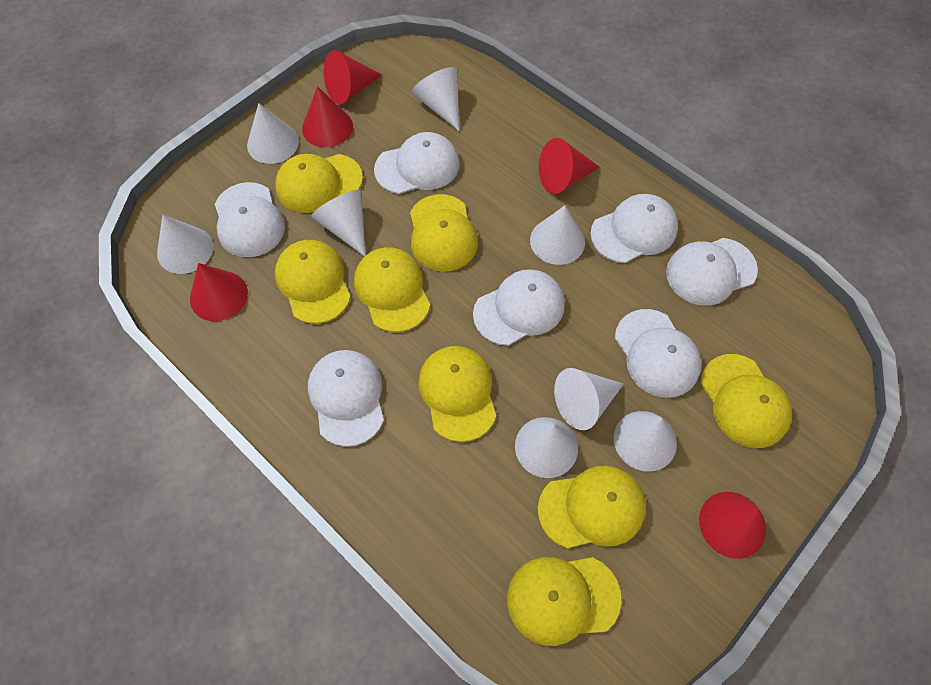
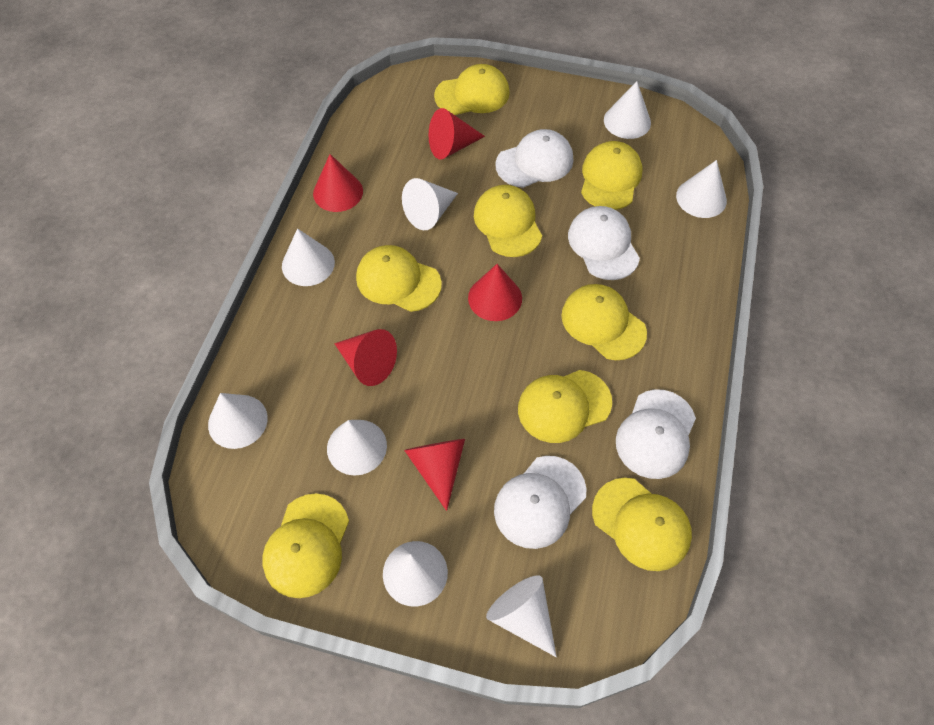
white cap: [215,182,285,257] [308,350,384,447] [374,132,460,194] [473,269,565,346] [590,194,678,263] [615,309,701,398] [666,238,758,306] = 7 -> [494,456,586,549] [495,129,573,188] [568,206,640,280] [616,389,696,479] = 4

